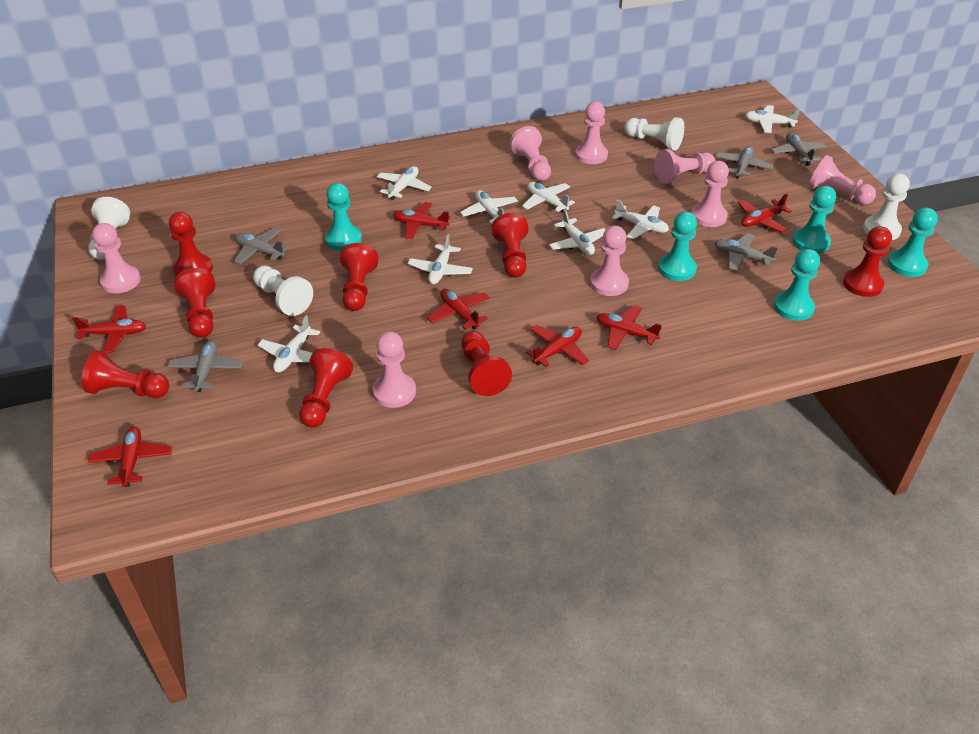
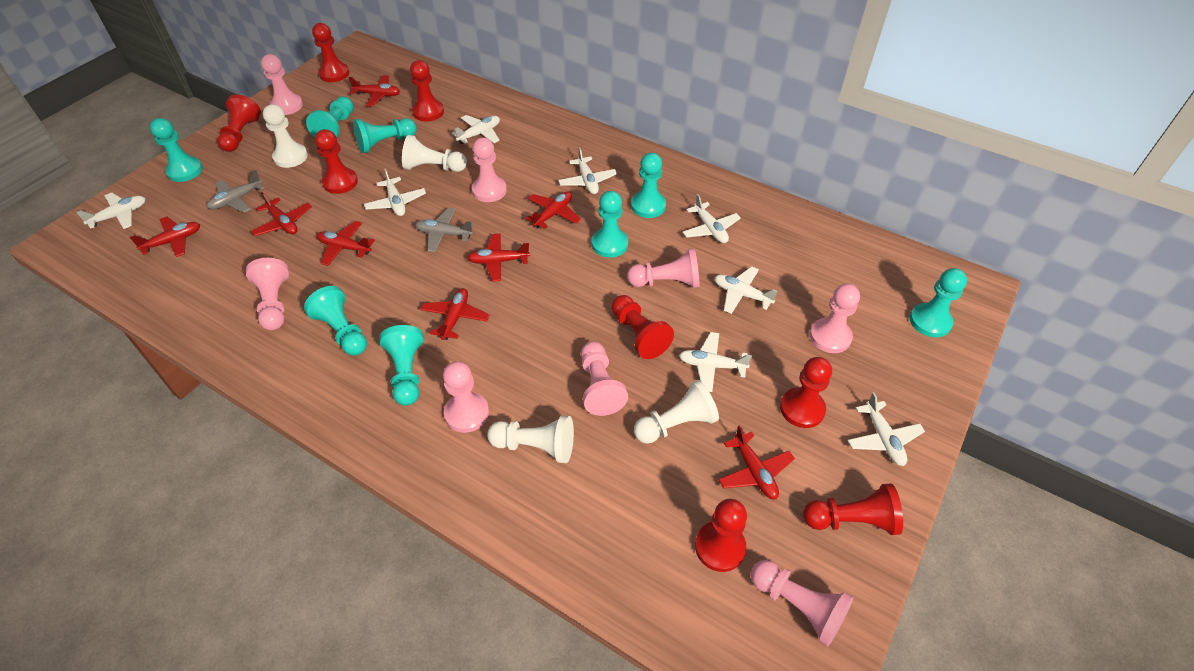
grey plane: [168,340,243,392] [234,228,290,264] [715,146,774,179] [715,233,778,271] [771,133,826,166] = 5 -> [207,170,265,213] [415,208,474,252] = 2
red plane: [72,305,146,353] [88,426,172,487] [393,202,450,239] [427,289,489,329] [525,325,589,367] [597,305,662,350] [738,193,792,233] = 7 -> [130,217,200,257] [251,192,312,236] [317,221,375,266] [348,75,400,107] [420,288,490,340] [467,234,530,282] [526,192,581,229] [718,425,795,499] = 8
turquoise pawn: [325,183,362,251] [658,211,697,281] [773,249,820,321] [793,186,836,254] [888,207,938,277] = 5 -> [150,118,203,182] [304,286,367,356] [306,96,354,138] [353,118,417,153] [380,325,424,406] [592,191,628,258] [631,153,666,218] [910,268,967,337] = 8

